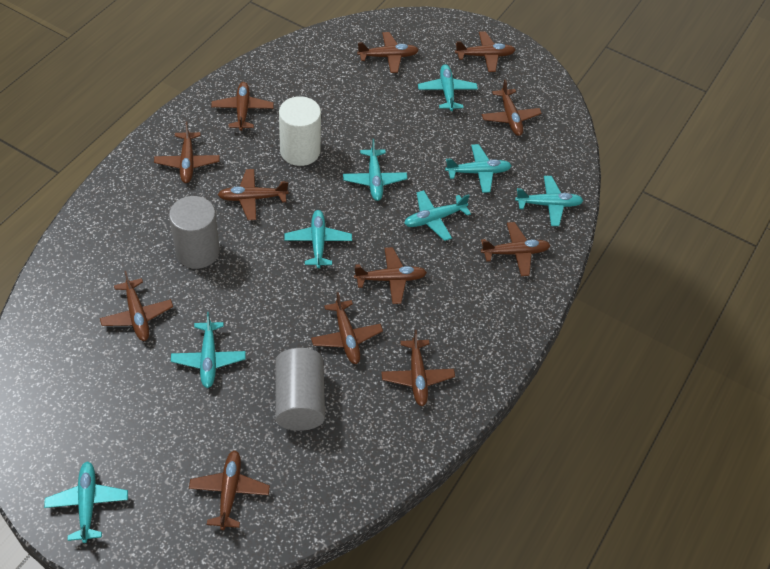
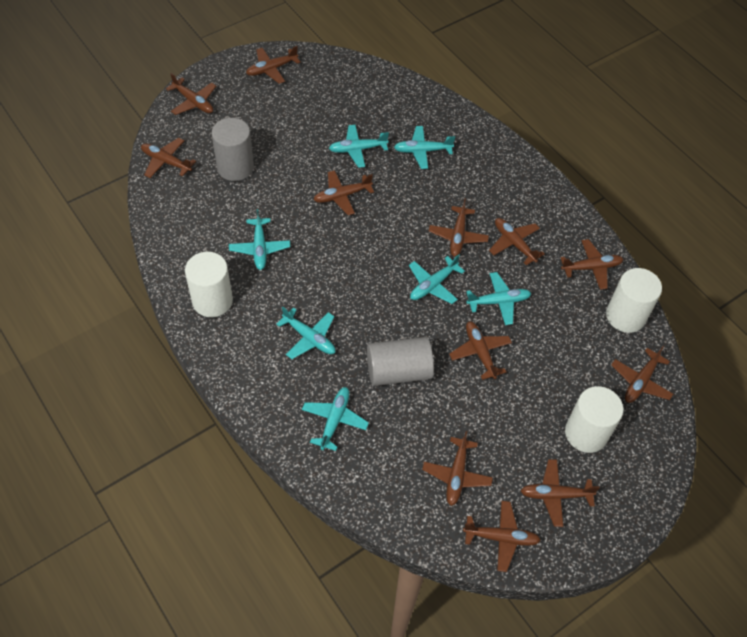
turquoise plane: [44,461,128,543] [171,312,246,388] [284,210,352,268] [343,139,408,201] [404,190,471,241] [418,64,478,111] [445,144,512,193] [515,176,584,226] = 8 -> [229,209,290,270] [276,307,336,359] [302,387,369,451] [329,125,389,168] [394,126,455,169] [409,254,465,304] [466,272,531,325] = 7
white cylinder: [279,96,321,166] = 1 -> [185,252,233,317] [565,386,623,453] [606,268,662,333] = 3

